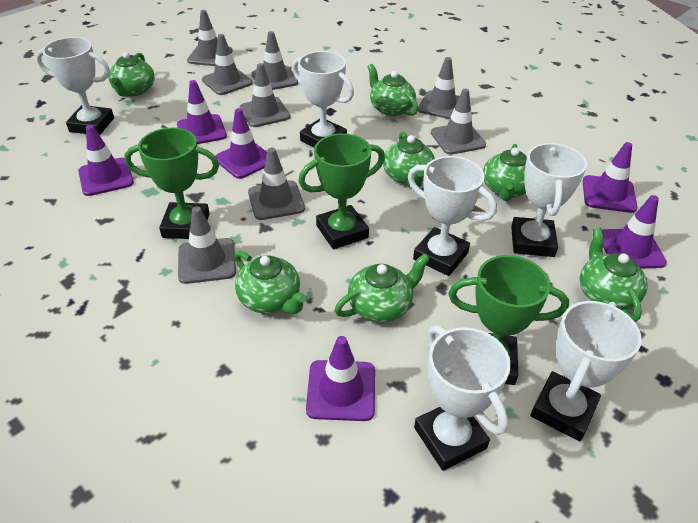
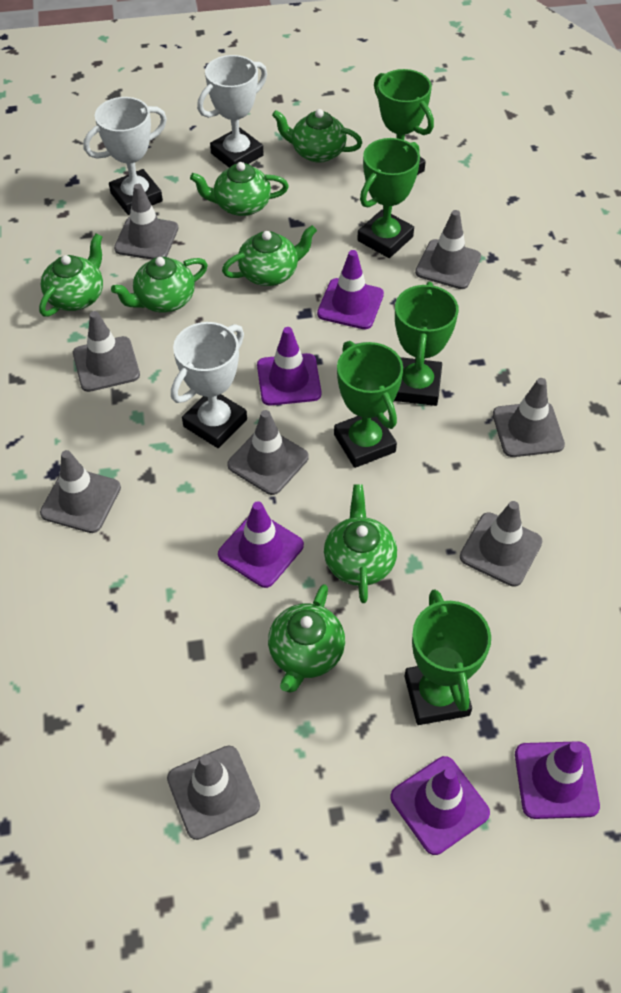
green trophy: [124,128,219,239] [298,133,385,249] [448,255,569,385] = 3 -> [334,341,403,468] [357,138,420,258] [374,69,434,175] [394,282,459,406] [405,590,491,725] = 5
purple traffic cone: [78,125,134,196] [177,80,227,144] [215,108,267,179] [306,336,375,421] [583,142,637,213] [602,195,667,268] = 6 -> [218,501,304,588] [257,327,322,406] [317,250,384,329] [390,756,490,855] [515,741,600,819] = 5
white trophy: [36,37,114,135] [292,51,354,148] [408,156,497,276] [414,326,511,471] [511,143,587,257] [530,301,642,441] = 6 -> [83,97,167,215] [171,322,247,448] [197,55,267,168] = 3

